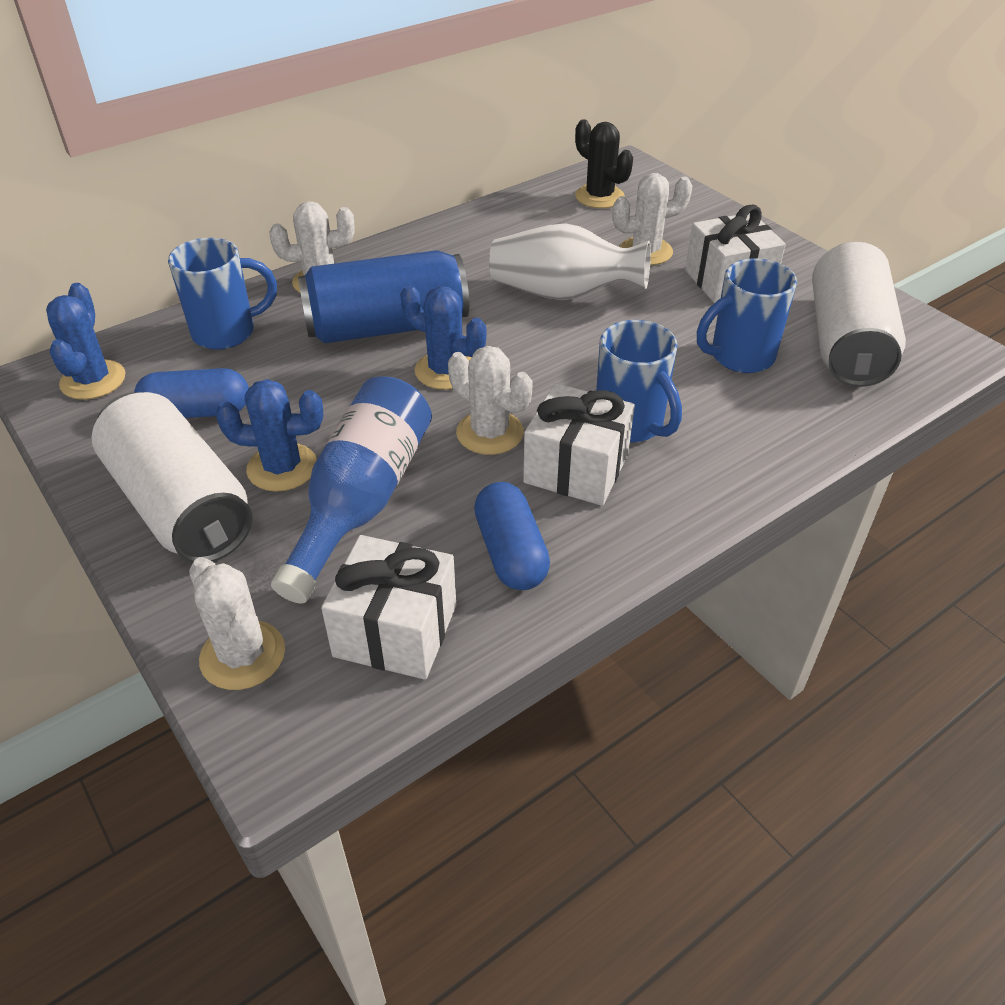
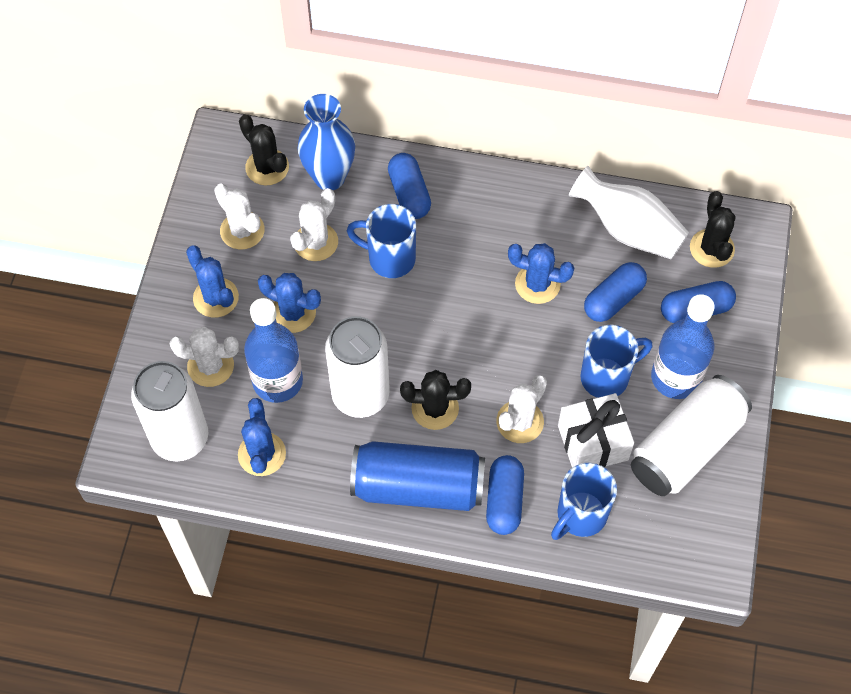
black cactus: [575,119,633,208] = 1 -> [239,115,289,185] [400,370,471,430] [690,191,735,268] = 3
blue bottle: [271,376,432,604] = 1 -> [244,298,303,403] [651,294,715,399] = 2
blue cactus: [46,283,126,400] [215,379,323,492] [400,285,486,390] = 3 -> [186,246,239,318] [238,398,286,476] [258,273,321,333] [508,243,574,304] = 4
blue capsule: [134,368,249,418] [474,482,550,590] = 2 -> [388,153,431,219] [486,455,524,535] [584,262,647,322] [661,281,736,323] = 4
blue vase: none = 0 -> [298,94,355,190] = 1
white can: [91,392,253,563] [812,242,906,387] = 2 -> [131,361,208,461] [325,316,390,418] [631,375,752,496] = 3
white gift: [321,535,456,680] [523,383,635,506] [685,205,786,303] = 3 -> [558,393,634,467] = 1

